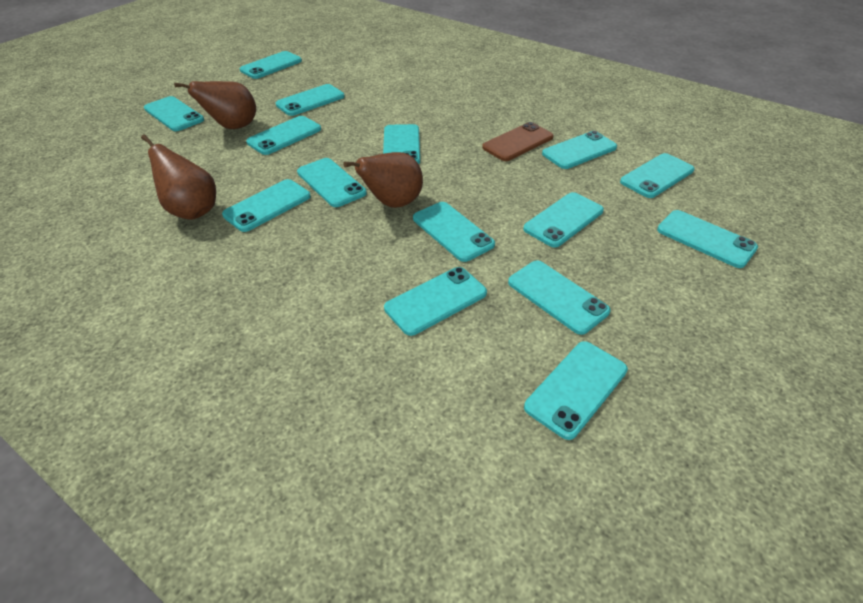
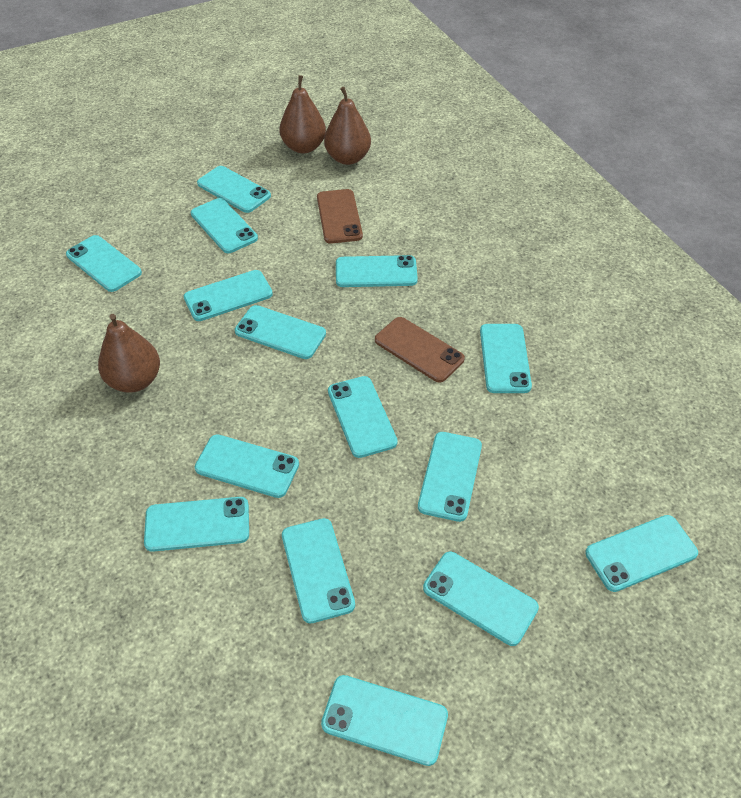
brown phone: [482,122,554,161] = 1 -> [317,189,363,244] [375,317,465,382] = 2

